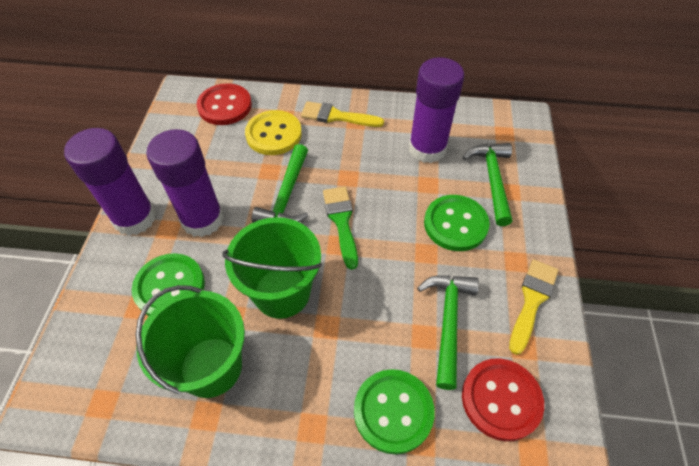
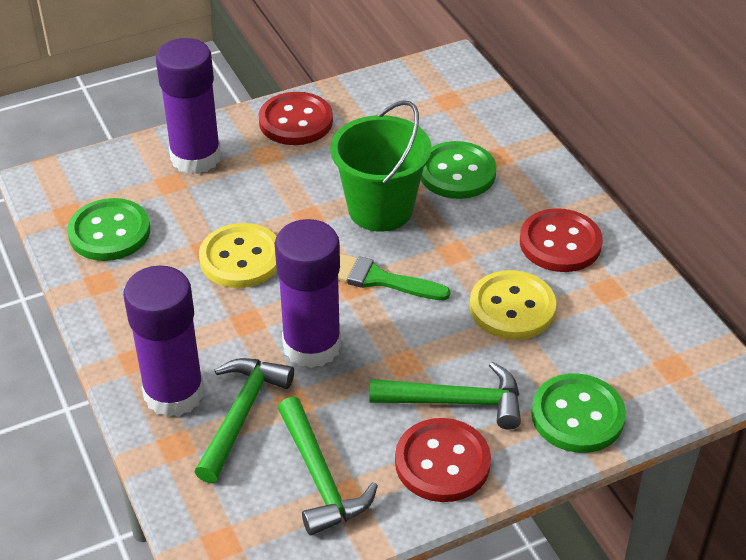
green bucket: [135,285,245,398] [222,217,322,319] = 2 -> [330,100,432,232] = 1
red button: [196,83,252,125] [462,358,544,441] = 2 -> [258,92,333,145] [395,418,491,502] [520,208,603,272] = 3
yellow brush: [301,101,384,127] [509,259,559,355] = 2 -> none = 0
yellow button: [245,110,302,155] = 1 -> [199,223,277,288] [470,270,556,340] = 2

